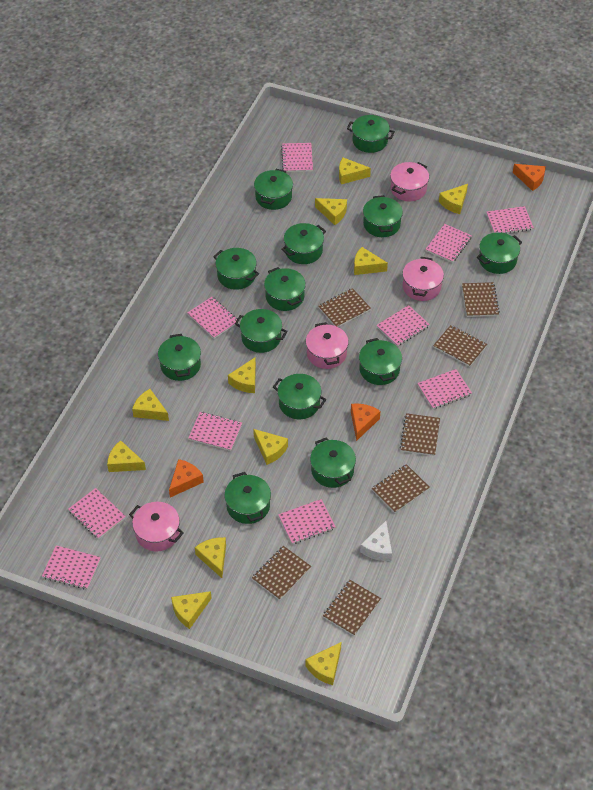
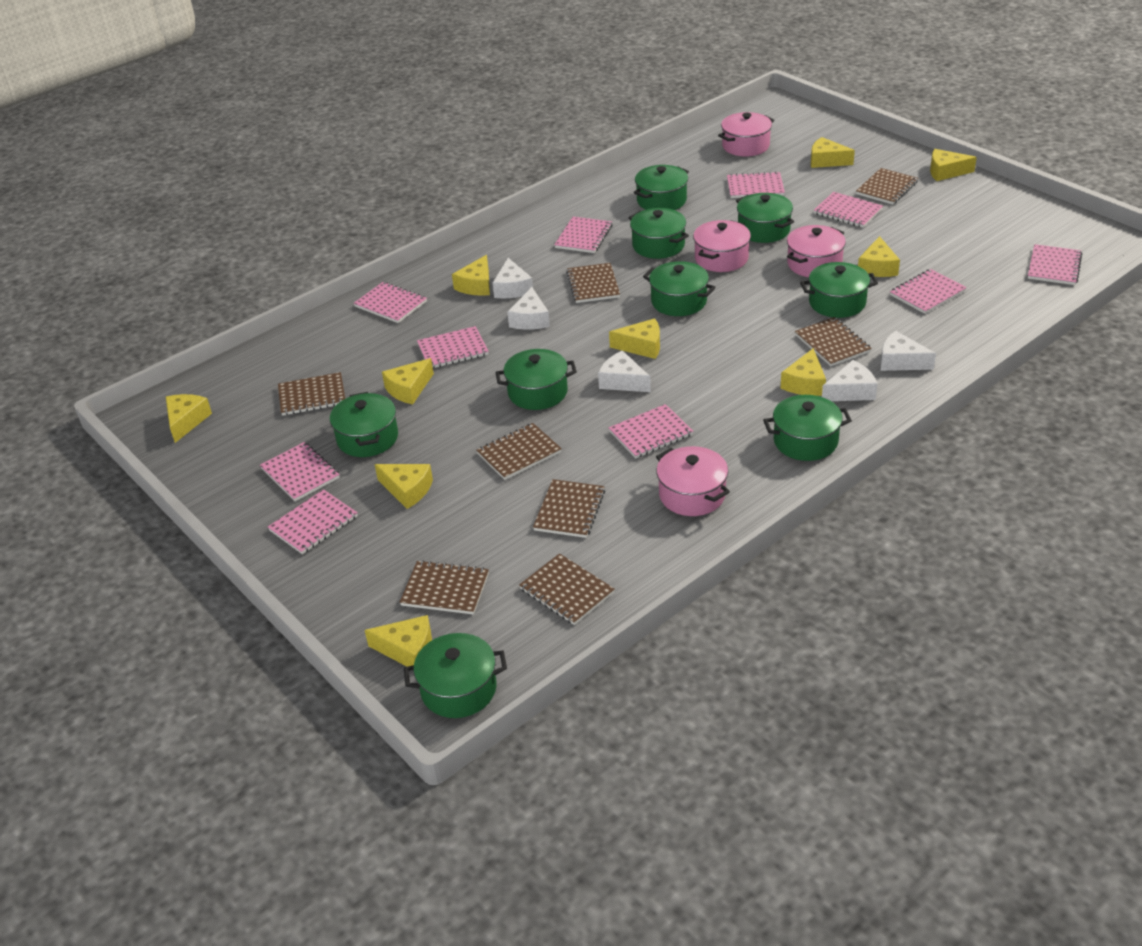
brown notebook: [252,546,311,600] [318,288,371,327] [323,580,381,636] [372,464,430,513] [400,413,440,456] [433,325,487,367] [462,282,500,317] = 7 -> [278,372,345,416] [400,560,489,614] [476,423,562,480] [519,553,615,625] [533,479,605,538] [566,263,620,303] [795,317,872,366] [856,168,918,204] = 8
green pot: [158,334,201,381] [213,248,259,290] [224,472,271,524] [235,309,288,353] [254,169,293,210] [264,267,306,311] [273,374,326,419] [281,223,326,264] [310,437,356,488] [347,115,395,153] [359,338,402,385] [363,195,403,237] [477,232,522,274] = 13 -> [330,392,398,457] [404,633,507,718] [495,349,577,410] [629,208,689,259] [634,165,689,210] [643,261,716,316] [736,193,794,243] [763,395,852,461] [800,262,878,318] = 9
orange cheese: [169,459,204,497] [351,404,380,441] [513,164,546,191] = 3 -> none = 0
white cheese: [360,521,392,561] = 1 -> [493,258,533,298] [507,287,550,330] [598,351,651,392] [822,360,877,401] [880,331,936,371] = 5
yellow cheese: [107,440,146,472] [132,389,169,421] [171,591,212,629] [195,537,226,578] [228,358,256,393] [253,429,288,465] [305,642,341,685] [315,198,347,225] [339,158,371,184] [354,247,388,275] [439,184,468,214] = 11 -> [166,394,212,443] [365,615,432,667] [375,464,433,509] [382,358,434,404] [452,255,490,296] [609,318,660,359] [781,348,826,396] [811,137,855,168] [858,236,900,277] [930,149,977,181] = 10

